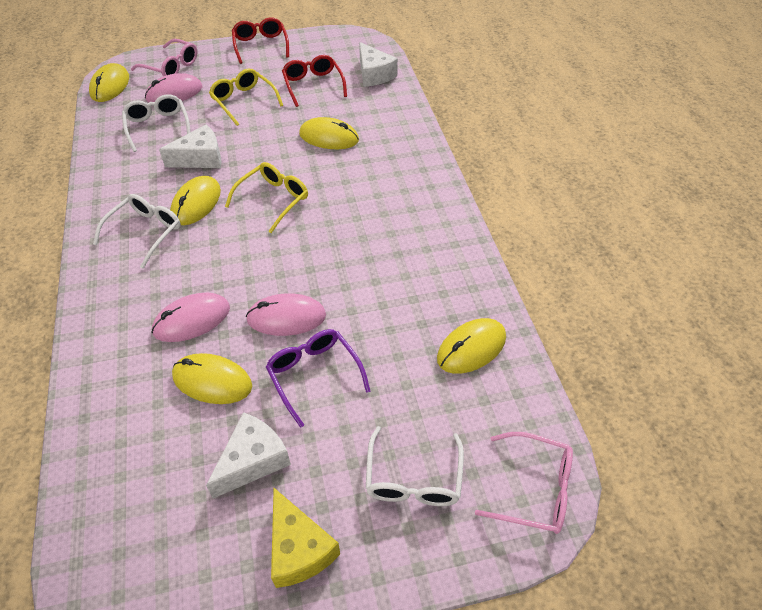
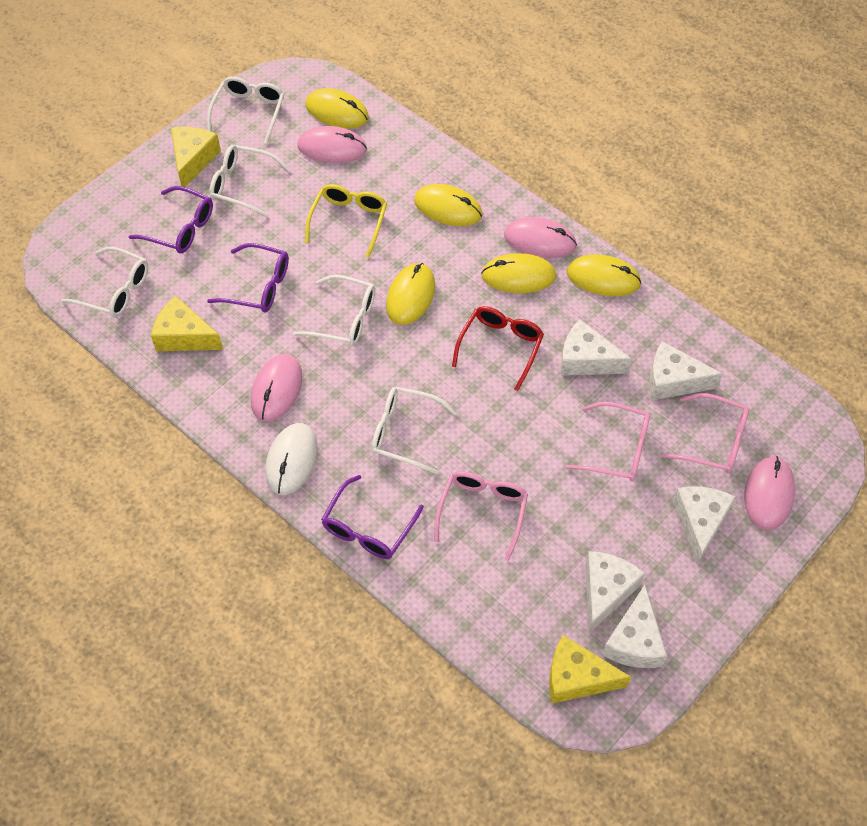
pink glasses: [131,39,198,76] [475,432,573,534] = 2 -> [434,471,528,561] [566,402,650,481] [662,393,749,473] = 3
pink mouse: [145,73,203,102] [151,292,230,342] [246,293,326,336] = 3 -> [251,354,303,422] [297,126,367,163] [504,217,577,258] [744,456,795,530] = 4
purple glasses: [266,329,370,428] = 1 -> [129,186,213,254] [207,243,289,313] [321,475,424,559] = 3
red glasses: [232,17,289,64] [282,55,347,107] = 2 -> [452,306,544,391] = 1
white cheese: [159,125,222,168] [206,412,291,498] [359,42,398,87] = 3 -> [561,319,632,376] [585,551,645,633] [602,585,667,668] [649,341,723,400] [673,486,735,565] = 5
white glasses: [93,194,181,268] [122,94,191,152] [366,426,464,506] = 3 -> [61,247,148,318] [207,76,284,144] [209,145,290,217] [293,275,375,346] [371,387,457,474] = 5
white mouse: none = 0 -> [265,423,318,495] = 1
yellow cheese: [271,488,340,588] = 1 -> [151,296,223,351] [171,127,221,187] [549,635,631,704] = 3
yellow glasses: [209,69,283,126] [225,162,308,233] = 2 -> [305,184,387,257] = 1

